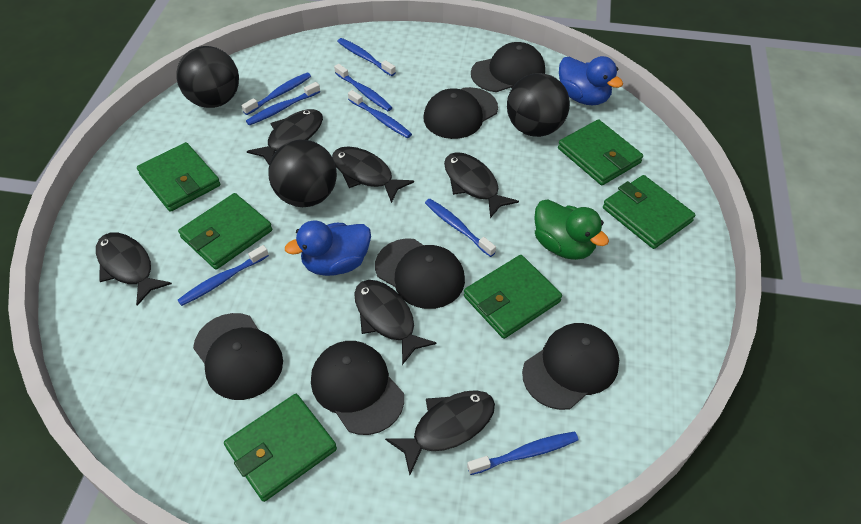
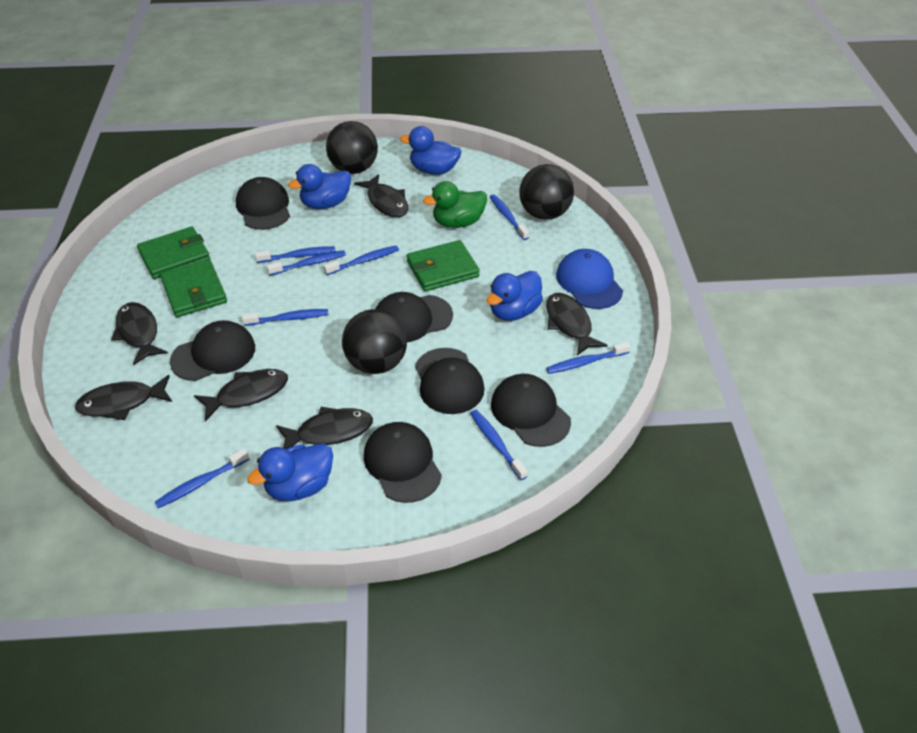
blue cap: none = 0 -> [556,249,623,309] = 1
blue duck: [285,220,371,276] [559,56,623,105] = 2 -> [247,443,333,501] [288,164,351,209] [400,126,461,175] [487,271,543,321] = 4
green wallet: [137,142,220,212] [178,193,272,270] [224,394,337,502] [464,255,562,339] [558,119,643,185] [603,175,695,249] = 6 -> [137,227,210,279] [160,259,227,317] [407,240,480,291] = 3

